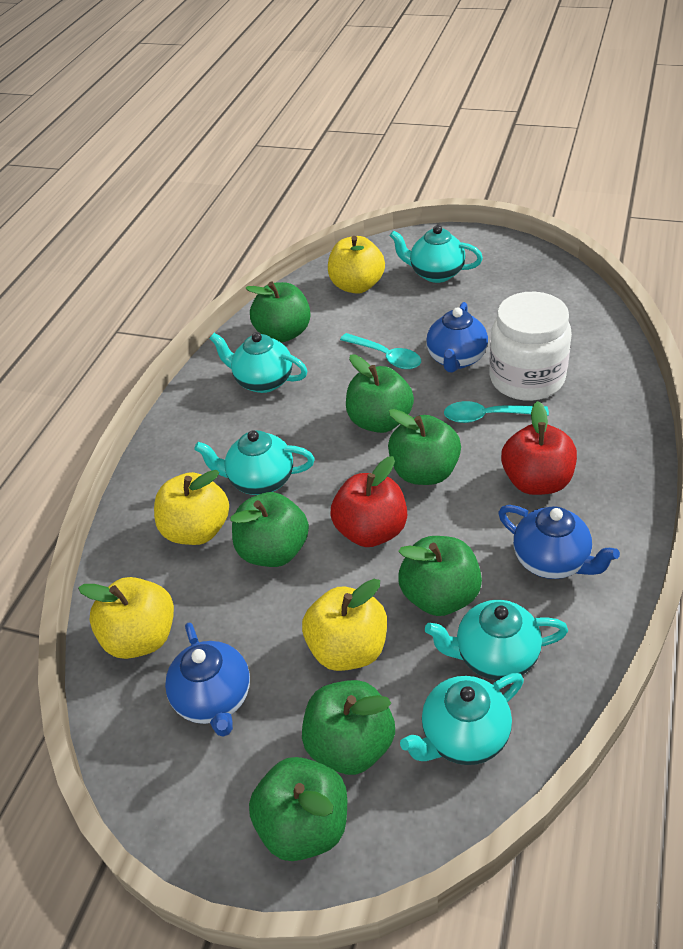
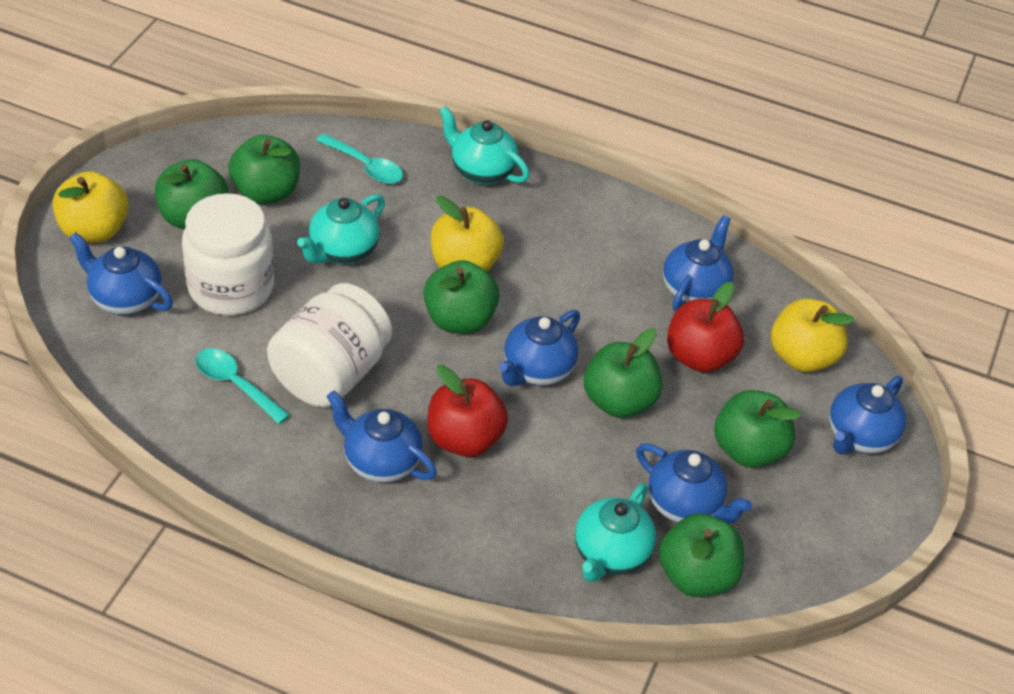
blue teapot: [165,623,250,737] [426,302,488,373] [498,505,620,579] = 3 -> [69,232,173,315] [327,391,437,483] [499,310,580,386] [636,443,752,523] [663,215,734,311] [829,376,906,454] = 6
green apple: [231,492,309,567] [245,282,311,342] [249,757,347,861] [302,680,395,775] [346,355,414,433] [388,409,461,485] [398,536,482,616] = 7 -> [155,159,228,229] [228,135,300,204] [423,260,500,334] [584,328,663,418] [659,513,744,597] [714,390,801,468] = 6
turquoise teapot: [194,430,315,495] [209,332,307,393] [390,225,483,283] [400,673,524,765] [425,600,568,680] = 5 -> [297,194,385,264] [439,106,529,185] [575,483,656,582] = 3
white jar: [489,292,572,401] = 1 -> [182,193,274,315] [267,283,392,407] = 2
yellow apple: [78,577,174,659] [154,470,229,545] [302,579,387,671] [328,236,385,294] = 4 -> [52,171,129,243] [431,196,504,272] [771,298,855,372] = 3

